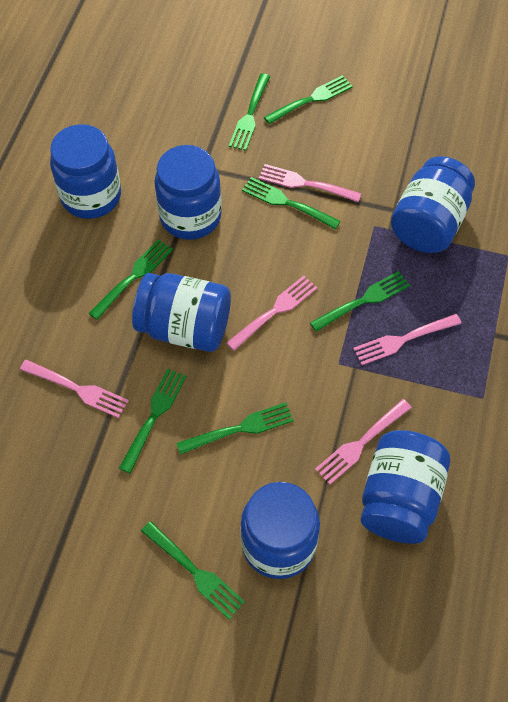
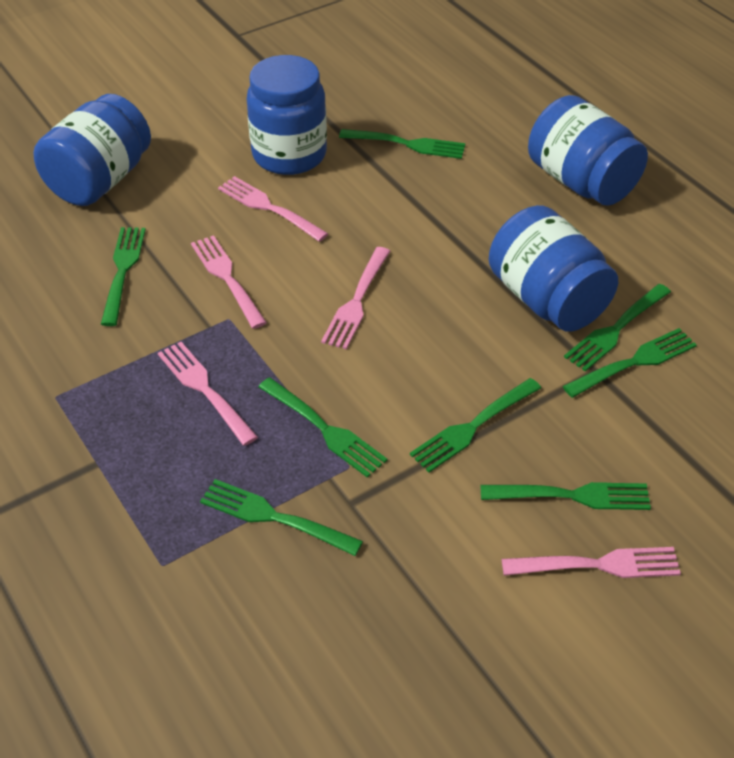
blue jar: [50,124,121,219] [132,273,231,352] [154,145,222,240] [240,482,320,579] [360,430,450,544] [391,156,475,253] = 6 -> [33,94,151,206] [247,55,327,175] [489,205,618,332] [528,95,648,206] = 4

